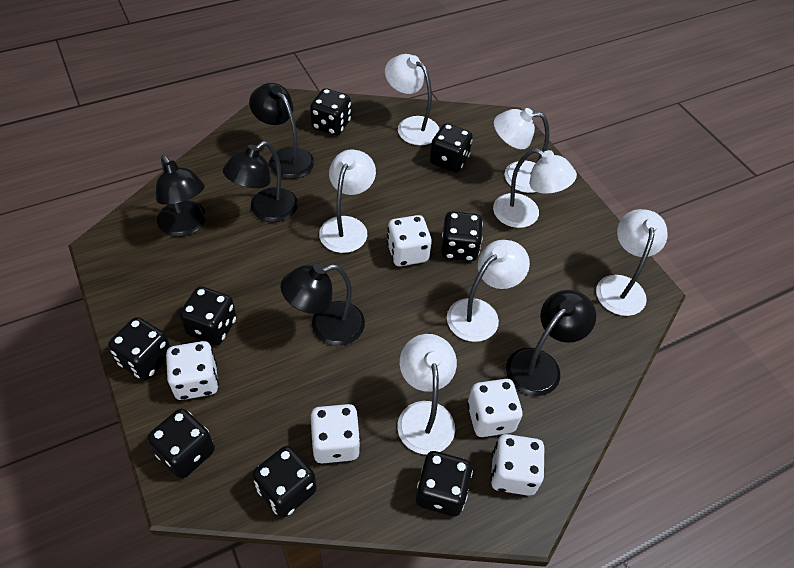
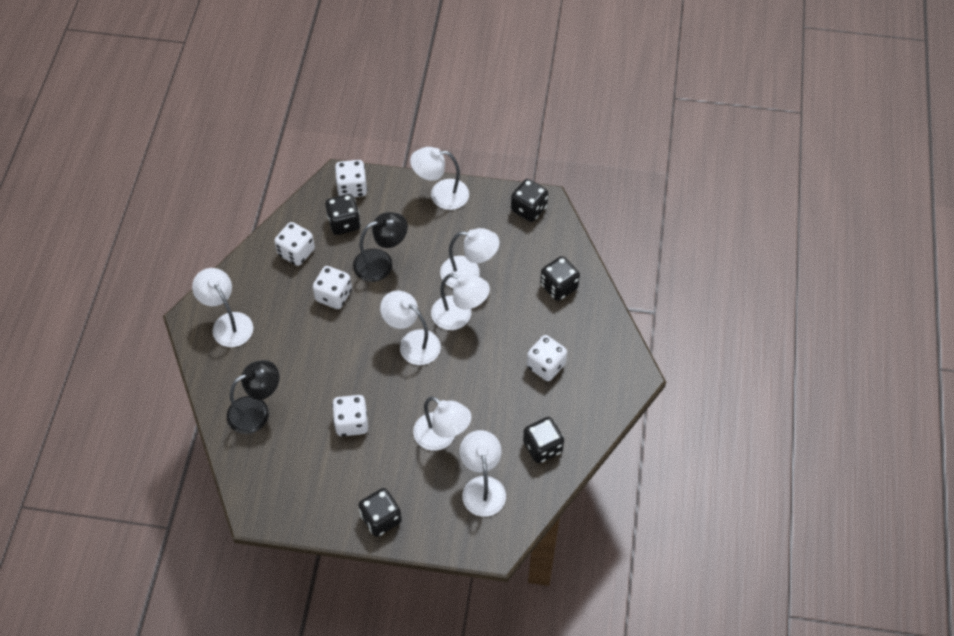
black dice: [108,317,171,380] [148,409,215,478] [179,286,237,345] [252,446,316,518] [310,88,351,136] [416,451,473,516] [430,123,473,172] [441,212,483,261] = 8 -> [325,194,361,235] [358,488,402,537] [511,179,548,222] [523,417,564,463] [540,256,580,301] = 5
black lamp: [156,155,206,237] [223,141,298,222] [249,83,314,179] [281,264,365,346] [506,290,596,396] = 5 -> [227,360,279,434] [353,212,408,282] = 2

